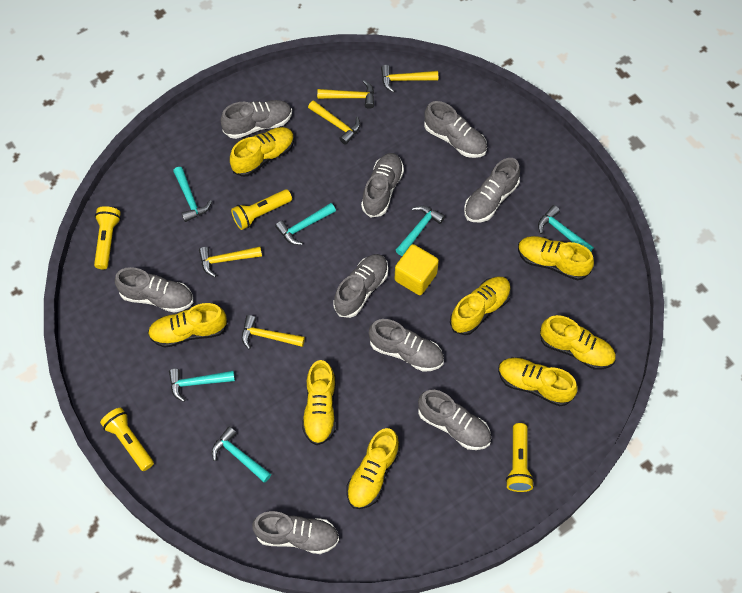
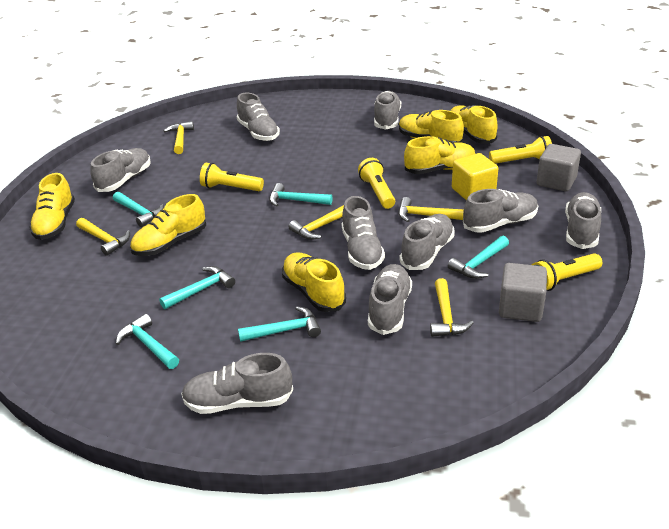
grey cube: none = 0 -> [499,263,547,322] [537,144,581,191] = 2
yellow shoe: [148,303,228,348] [230,127,294,177] [302,360,336,445] [347,428,400,509] [450,277,511,335] [498,357,578,406] [518,236,594,280] [540,315,616,370] = 8 -> [29,173,75,240] [130,194,206,256] [282,253,346,312] [399,110,464,143] [404,136,476,174] [450,105,498,144] = 6

